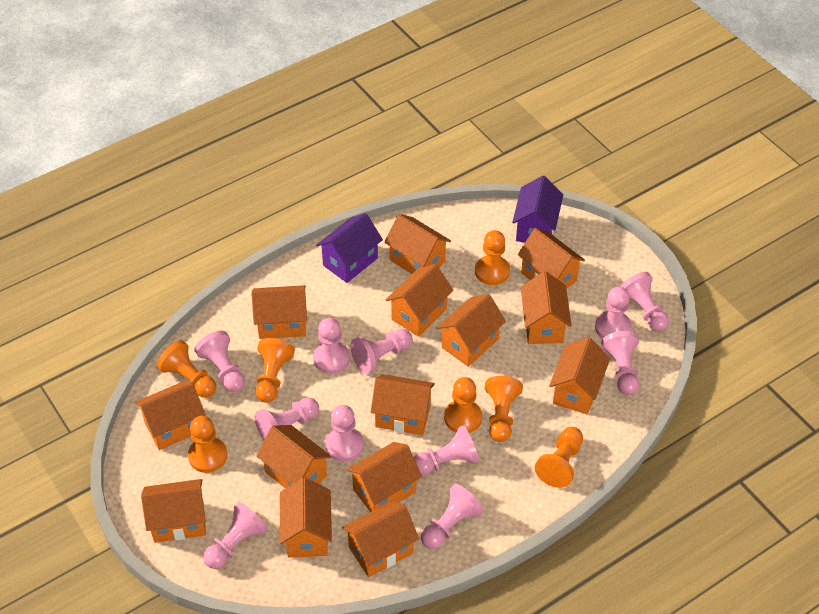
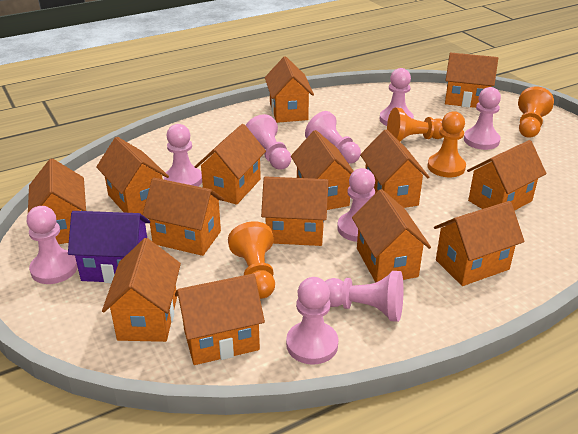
orange pawn: [157,340,216,398] [188,416,227,473] [255,338,295,403] [444,377,482,433] [475,230,510,285] [485,376,523,442] [535,427,583,488] = 7 -> [228,221,275,299] [387,108,443,142] [428,111,466,177] [518,86,554,138] = 4
pink pawn: [194,331,245,392] [203,502,268,569] [255,397,319,440] [313,318,350,374] [325,405,364,462] [351,329,413,374] [414,425,479,475] [421,484,484,549] [595,287,632,339] [601,331,640,395] [620,272,669,332] = 11 -> [27,206,78,284] [163,124,202,187] [246,114,291,170] [286,277,338,365] [305,111,361,164] [325,271,403,322] [337,168,375,242] [380,68,414,126] [464,87,501,150] = 9
purple house: [316,213,383,283] [512,176,563,243] = 2 -> [68,211,150,283] = 1

